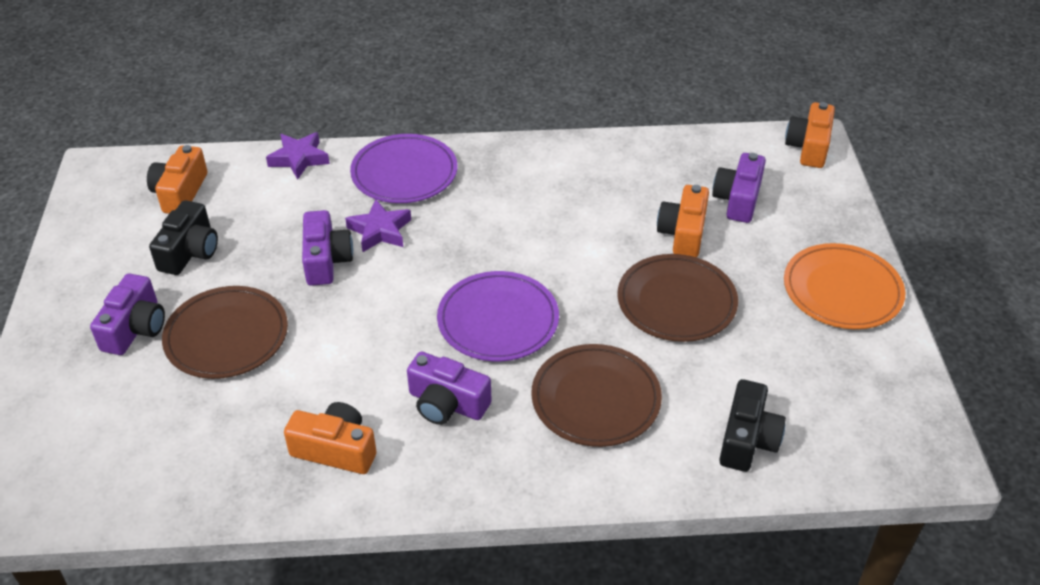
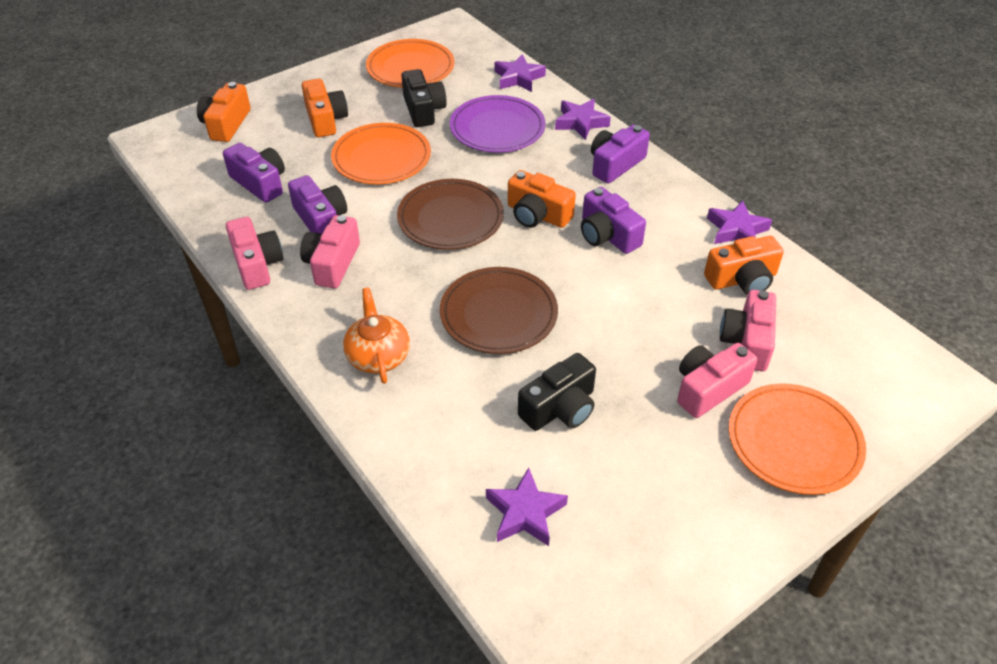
brown plate: [162,286,288,379] [531,344,662,447] [618,254,738,342] = 3 -> [397,179,504,250] [440,267,558,354] = 2
orange plate: [784,243,905,329] = 1 -> [331,123,431,184] [366,39,455,88] [729,383,866,495] = 3
orange teapot: none = 0 -> [343,288,410,384] = 1
pink camera: none = 0 -> [226,217,284,290] [300,215,360,288] [677,343,757,418] [720,290,776,371] = 4
purple plate: [350,134,457,203] [437,271,559,361] = 2 -> [450,95,546,153] = 1
purple star: [266,132,330,180] [345,199,411,252] = 2 -> [486,468,568,546] [494,54,546,92] [555,99,611,140] [707,201,772,244] = 4

